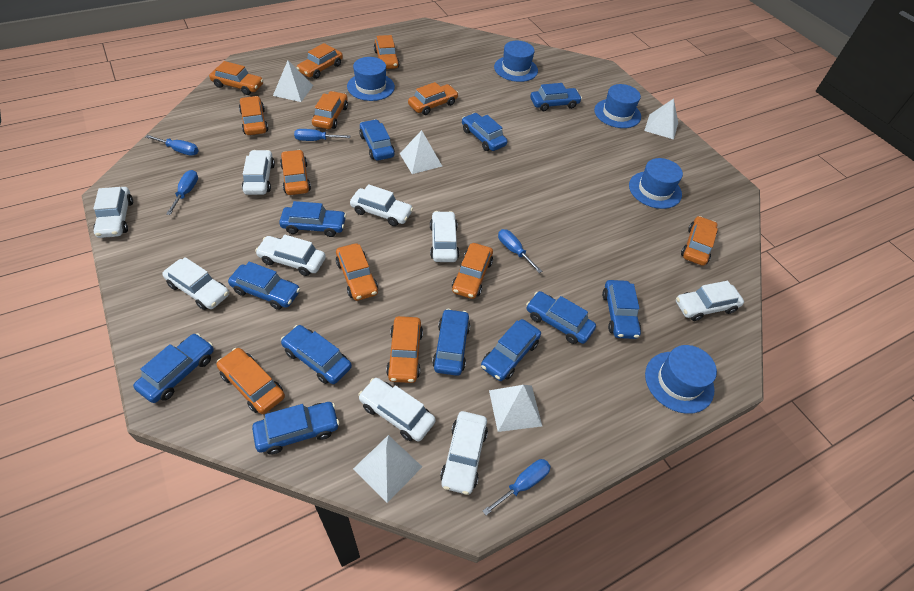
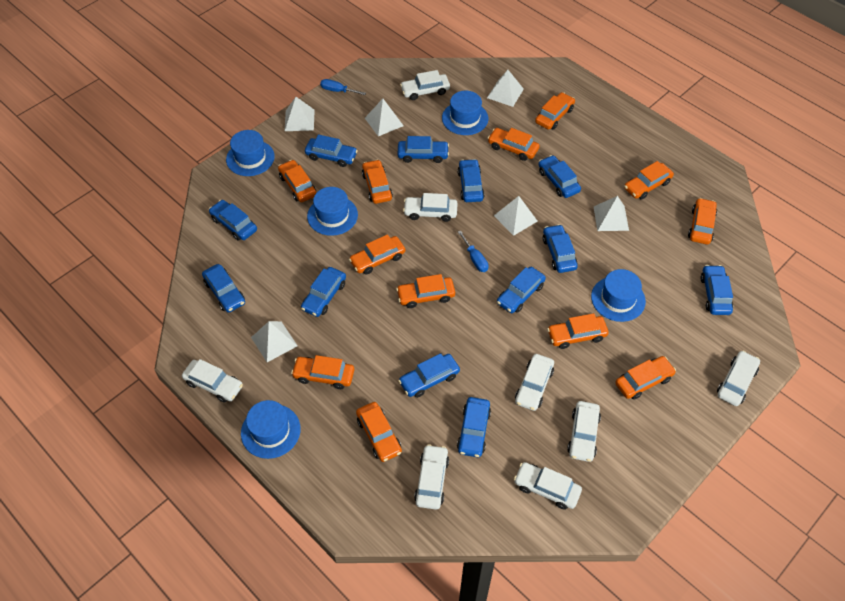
blue screwdriver: [146,135,199,156] [166,170,198,215] [294,129,350,141] [483,459,551,515] [498,229,542,273] = 5 -> [320,79,366,95] [458,230,489,272] = 2
white car: [93,187,133,238] [162,257,229,310] [242,150,275,195] [255,235,326,276] [350,184,413,226] [358,378,436,442] [430,211,459,262] [440,411,488,495] [676,281,744,321] = 9 -> [182,359,243,402] [400,70,450,100] [403,193,458,222] [414,444,449,510] [514,462,582,510] [515,354,554,411] [567,401,601,462] [717,350,760,406] = 8
white pyramid: [273,60,313,102] [353,435,422,503] [400,130,442,174] [489,385,542,432] [644,98,678,139] = 5 -> [251,321,298,362] [285,97,315,131] [365,99,404,136] [487,70,524,107] [494,196,538,236] [594,196,629,231] = 6

